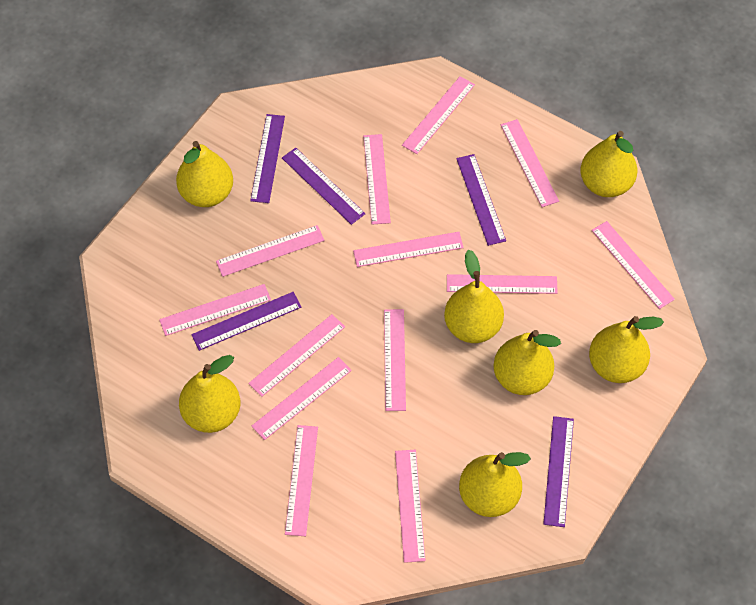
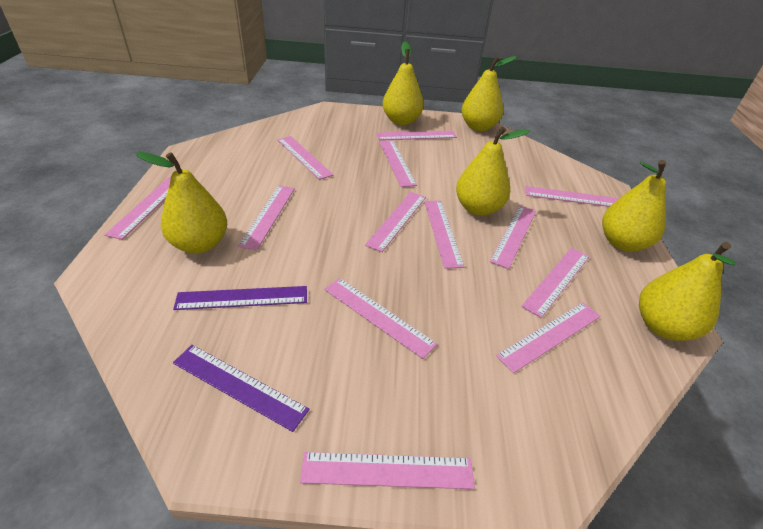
purple ruler: [191,292,301,351] [250,114,285,203] [282,148,365,225] [456,154,506,246] [543,416,574,527] = 5 -> [173,286,307,310] [173,345,309,432] = 2
yellow pear: [176,141,233,207] [179,355,240,433] [444,250,504,343] [459,452,531,517] [493,330,561,395] [580,131,637,197] [589,316,664,383] = 7 -> [136,152,227,254] [383,41,424,125] [456,127,530,216] [462,56,517,131] [602,160,666,251] [639,242,736,341] = 6

